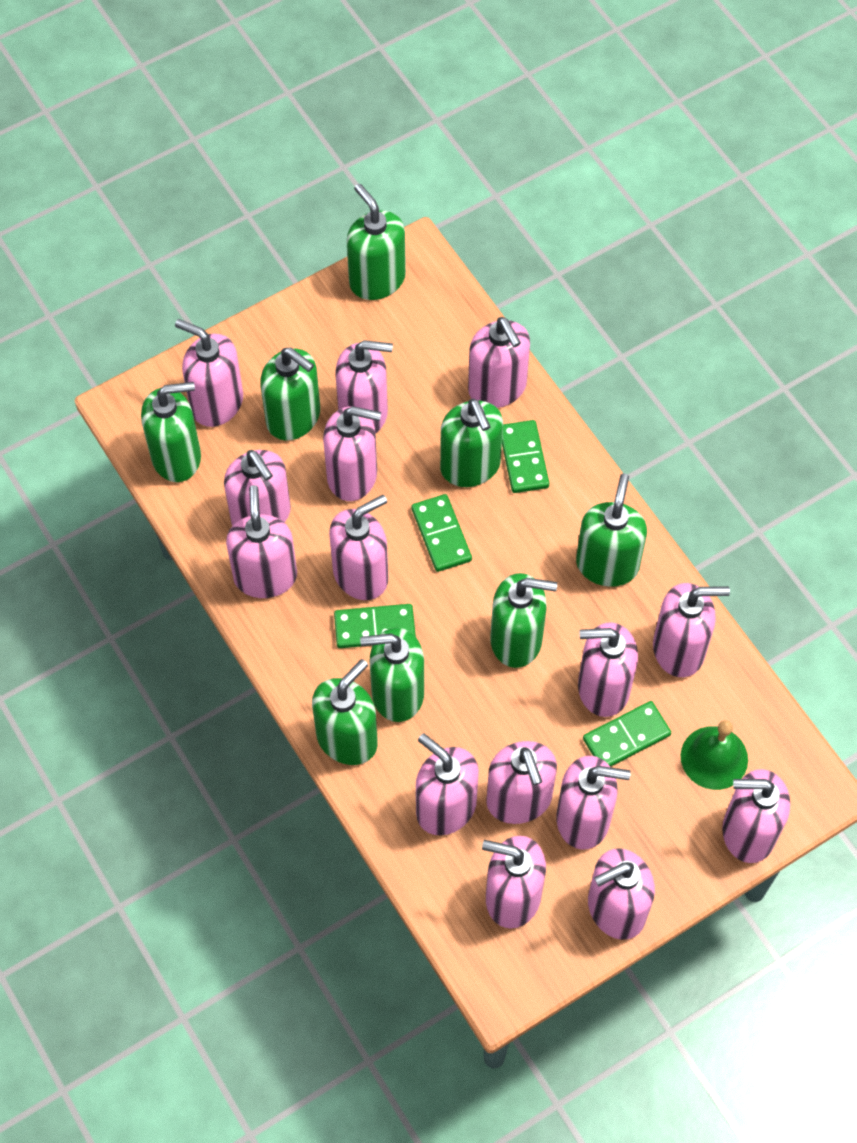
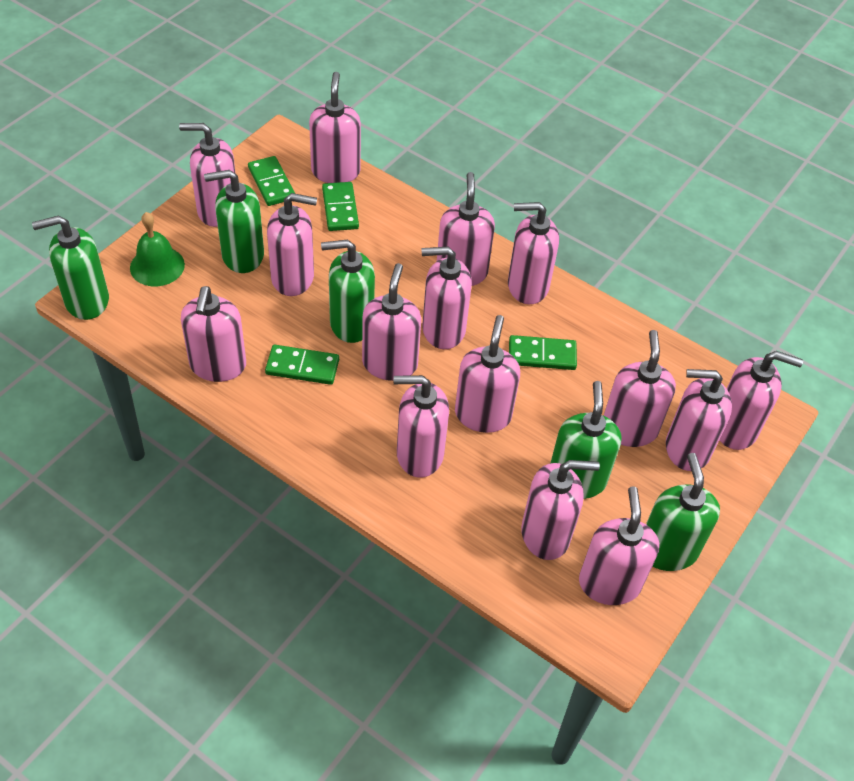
green soap dispenser: [141,382,201,482] [260,348,320,440] [312,659,378,765] [346,184,406,300] [360,628,424,722] [440,399,503,487] [490,573,557,668] [576,474,647,587] = 8 -> [32,215,109,320] [204,170,264,273] [321,240,375,343] [550,381,621,499] [646,453,720,571] = 5

